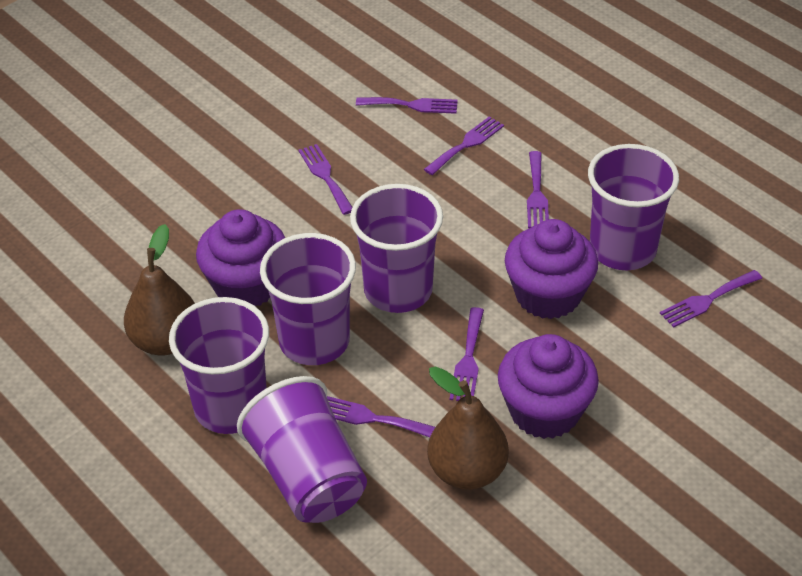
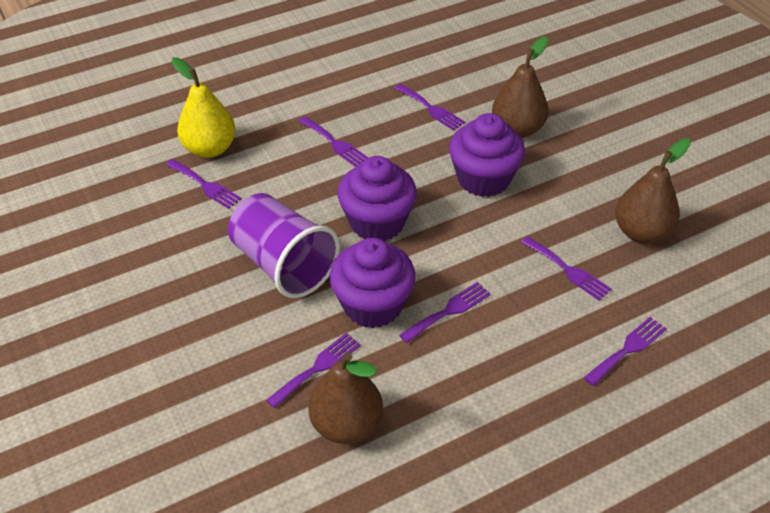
brown pear: [124,224,195,356] [427,366,509,490] = 2 -> [309,352,383,444] [492,36,549,138] [615,138,691,244] = 3
purple cup: [169,297,269,434] [237,376,367,523] [260,233,356,365] [350,184,443,313] [588,144,679,270] = 5 -> [228,193,340,298] = 1
yellow pear: none = 0 -> [172,57,236,158] = 1

